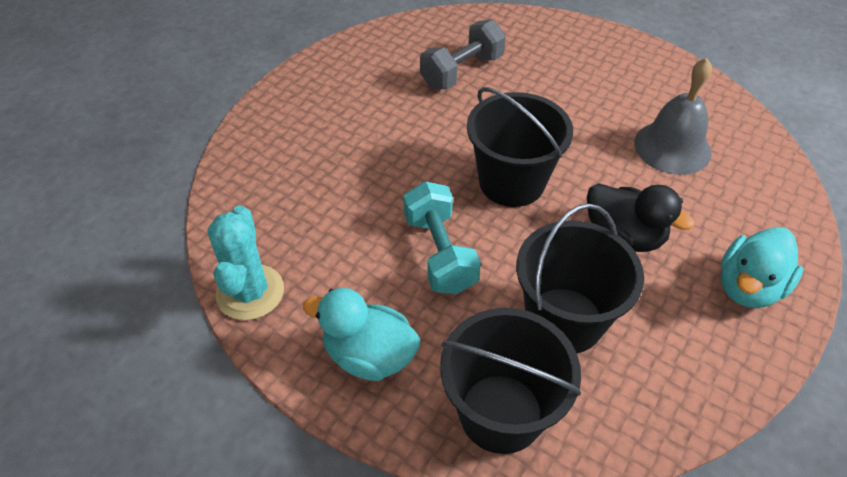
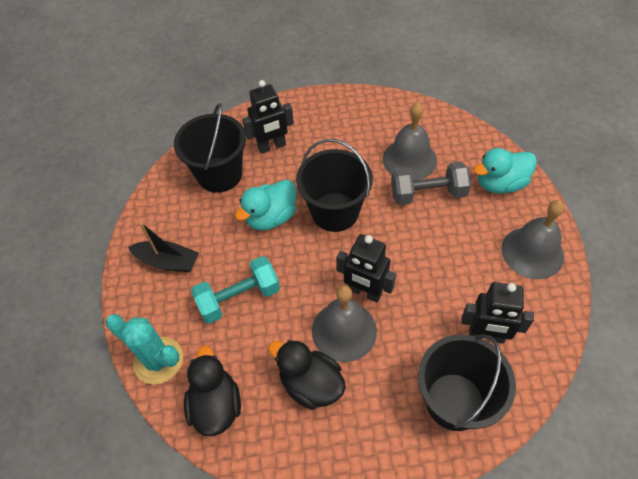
black boat: none = 0 -> [128,222,199,272] = 1
black duck: [587,183,694,252] = 1 -> [184,346,241,436] [268,340,346,410] = 2
black robot: none = 0 -> [242,80,294,154] [337,234,396,302] [461,282,534,344] = 3
grey bell: [634,58,712,175] = 1 -> [312,285,377,362] [383,102,437,181] [501,200,564,279] = 3

